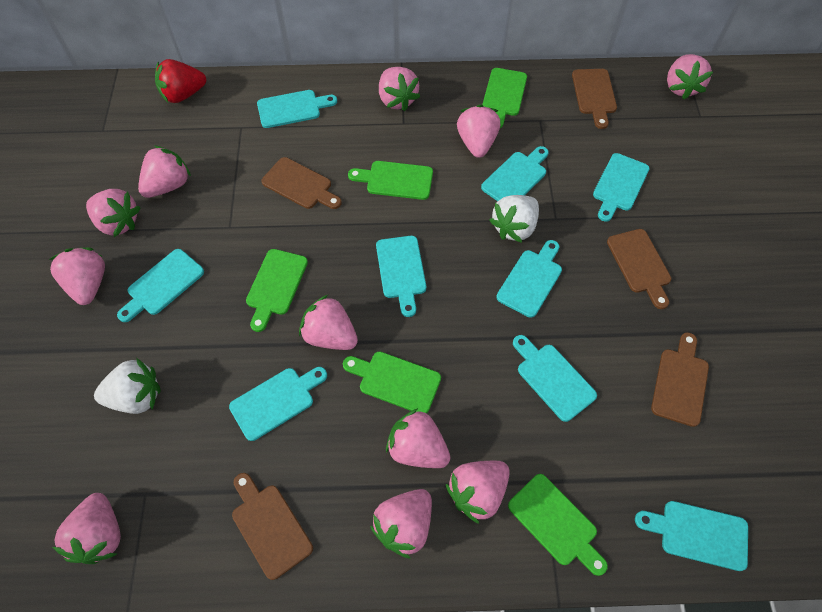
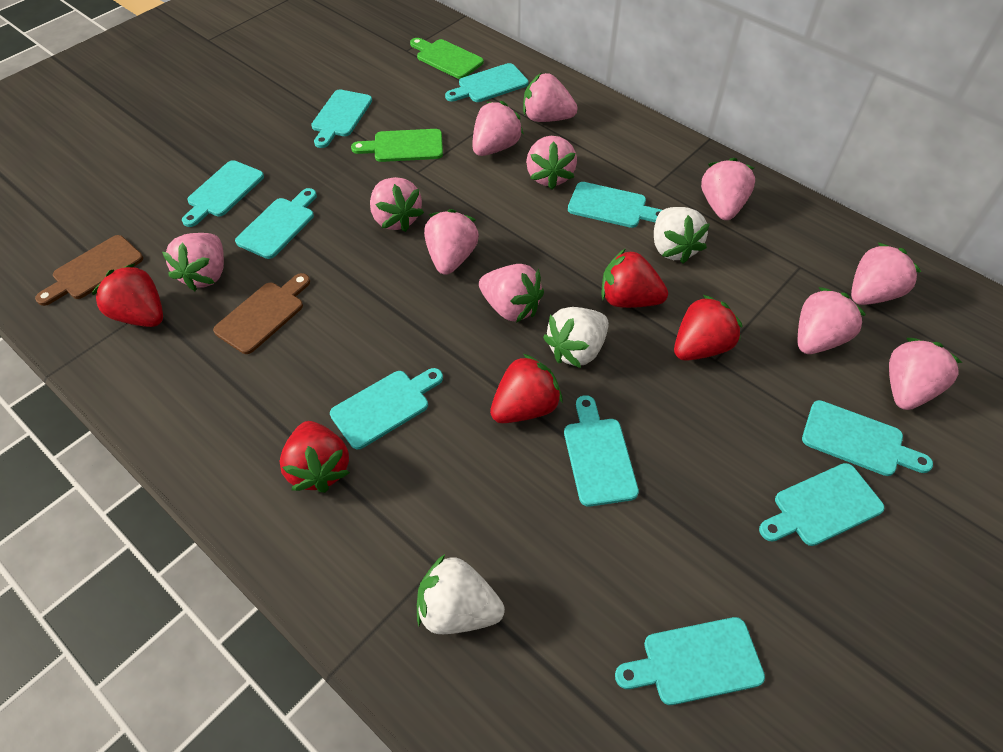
brown cutting board: [232,473,313,580] [261,157,342,209] [572,69,617,129] [607,229,672,309] [651,332,709,427] = 5 -> [35,235,143,306] [213,273,310,354] = 2
green cutting board: [246,249,308,332] [343,352,441,413] [348,161,433,200] [482,68,527,128] [508,474,608,576] = 5 -> [351,129,443,162] [410,38,484,79] = 2
red strawberry: [155,59,206,103] = 1 -> [92,263,163,327] [280,421,350,493] [490,354,563,423] [601,248,668,308] [674,294,743,361] = 5
turquoise cutting board: [117,249,204,322] [229,367,327,441] [257,90,337,128] [376,236,426,317] [481,146,549,201] [496,240,562,318] [513,335,597,422] [593,153,650,222] [635,501,748,571] = 9 -> [182,160,264,227] [235,188,317,259] [311,89,372,148] [330,368,443,449] [445,63,529,102] [564,395,639,507] [568,182,662,228] [615,617,765,705] [759,463,885,546] [802,400,933,476] = 10
white strawberry: [94,358,161,414] [489,195,539,243] = 2 -> [417,554,505,634] [543,307,609,368] [654,207,710,264] = 3

